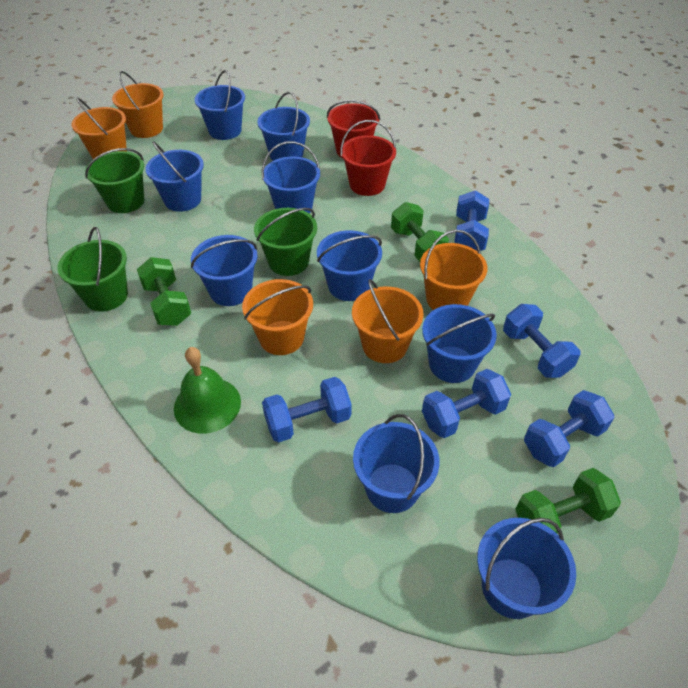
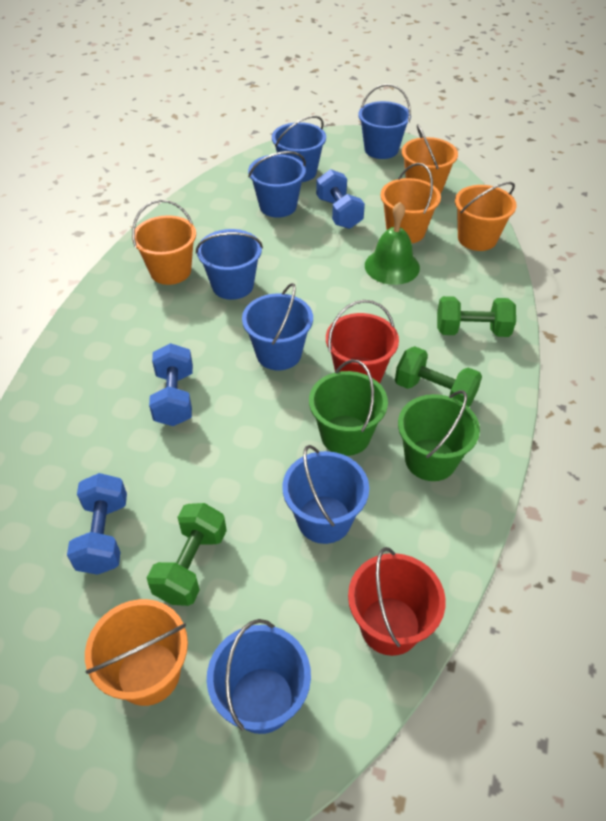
blue bucket: [146,141,204,212] [191,235,257,306] [194,70,245,140] [258,92,310,161] [262,141,320,213] [317,230,382,301] [353,414,440,513] [422,304,497,383] [477,518,576,619] = 9 -> [196,229,263,300] [207,619,311,734] [242,283,313,370] [248,151,306,218] [272,116,326,182] [282,445,369,544] [358,84,411,159] = 7
blue dumbbell: [262,377,352,443] [422,369,511,438] [454,190,489,251] [503,304,581,378] [524,390,614,467] = 5 -> [67,473,127,575] [149,343,193,426] [316,169,365,229] = 3
green bucket: [58,227,128,312] [85,148,144,213] [254,208,317,276] = 3 -> [309,359,388,456] [398,390,480,481] = 2

